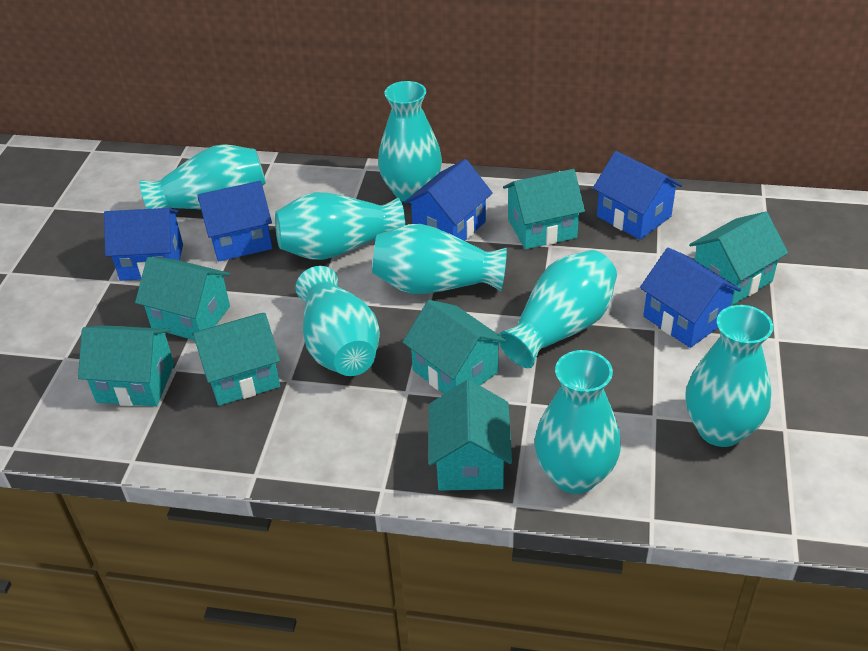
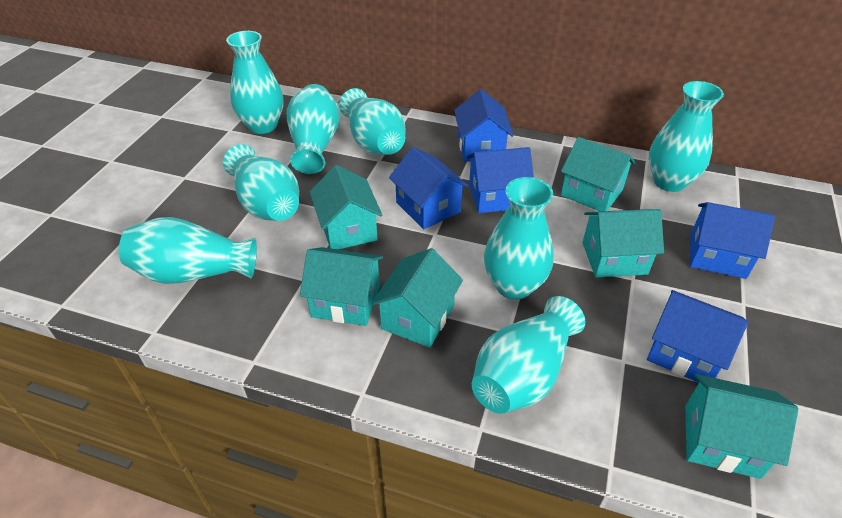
turquoise house: [78,325,174,406] [135,257,230,340] [192,313,280,406] [403,300,506,394] [428,380,512,491] [503,169,585,249] [689,212,788,305] = 7 -> [300,247,383,326] [309,165,382,250] [371,248,463,348] [561,137,636,211] [582,209,664,277] [685,374,798,479] = 6

